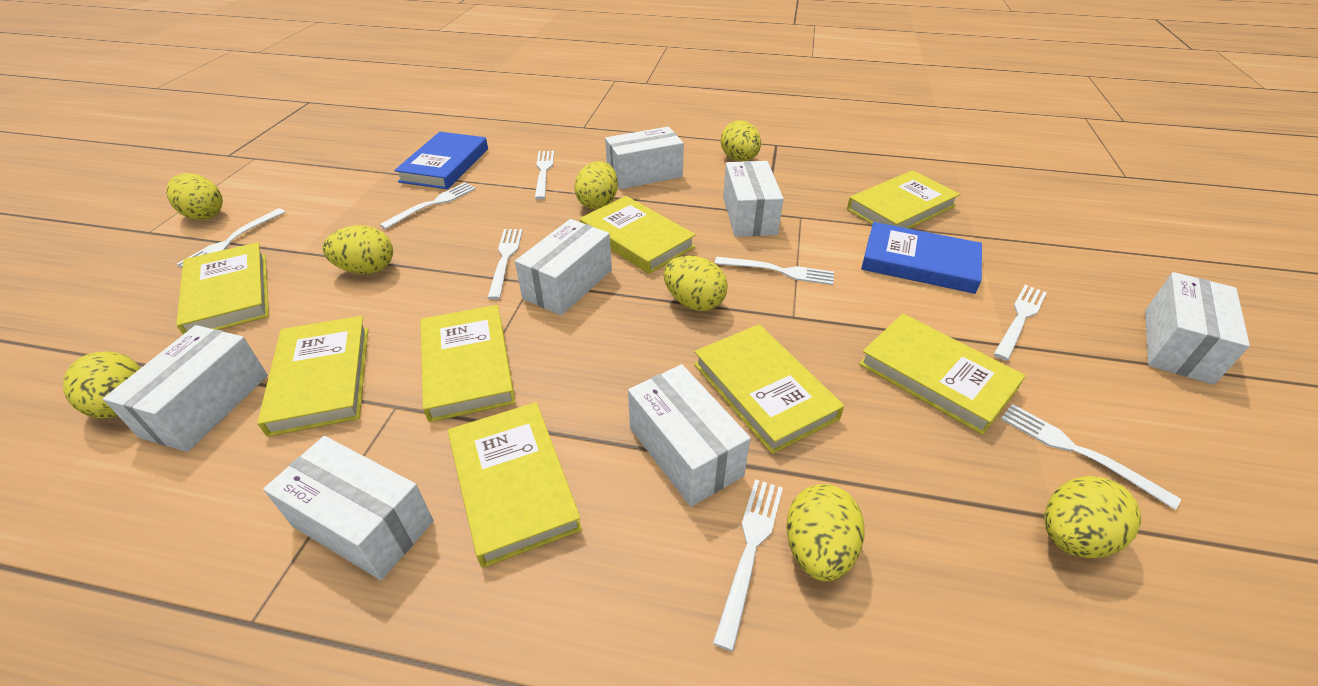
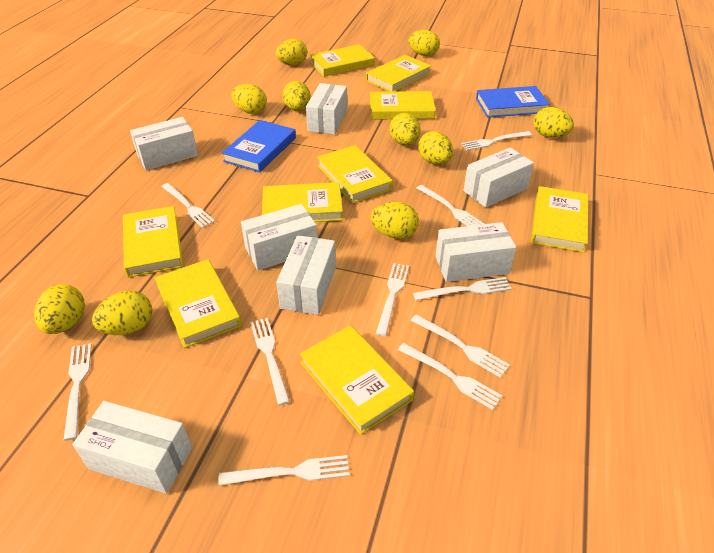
white fork: [177,208,286,268] [380,182,476,229] [488,229,523,300] [535,151,554,199] [713,479,783,651] [715,257,834,285] [994,285,1047,361] [1001,404,1181,510] = 8 -> [64,344,92,441] [161,183,215,228] [218,455,350,486] [250,318,290,405] [376,263,409,336] [398,343,502,410] [411,314,510,378] [413,277,512,300] [416,185,484,226] [461,131,532,151] = 10
yellow book: [176,242,269,334] [257,316,368,437] [420,305,515,422] [448,402,582,568] [580,196,696,274] [694,324,844,454] [847,170,960,229] [859,314,1026,435] = 8 -> [123,206,183,277] [155,259,242,348] [262,182,343,222] [300,325,414,435] [310,44,375,77] [317,145,393,204] [366,55,431,92] [370,91,436,120] [531,186,588,252] = 9
yellow egg: [63,351,140,419] [166,173,223,220] [322,225,393,274] [574,161,618,209] [664,256,728,311] [721,121,761,161] [786,484,865,581] [1044,476,1141,558] = 8 -> [34,284,85,334] [92,290,152,335] [231,84,267,114] [276,39,307,65] [282,81,311,111] [371,202,419,239] [390,113,420,146] [408,30,440,56] [418,131,453,165] [534,107,574,138] = 10

